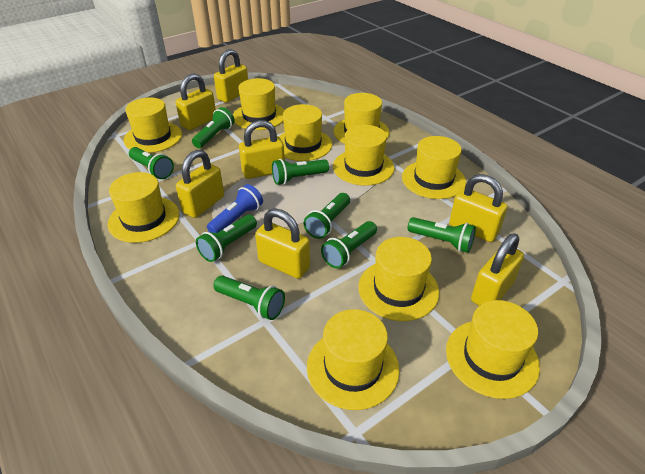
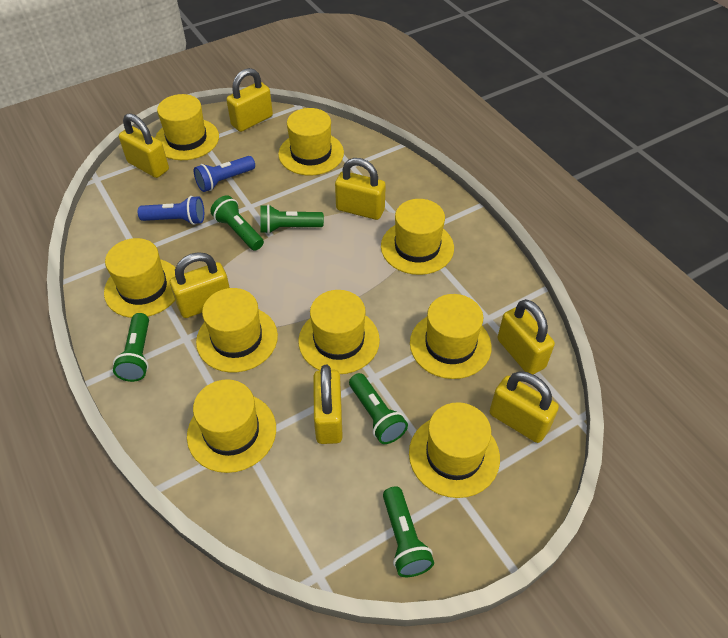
blue flashlight: [207,184,263,233] = 1 -> [138,196,204,225] [193,156,255,192] = 2
green flashlight: [129,147,174,179] [192,107,235,148] [196,215,257,262] [213,276,285,320] [272,159,329,185] [304,193,350,239] [321,221,377,268] [407,217,476,253] = 8 -> [113,313,149,382] [210,195,264,250] [260,204,324,234] [349,373,408,444] [383,486,434,577] = 5
yellow hat: [108,172,179,243] [124,98,182,153] [233,78,285,130] [279,104,332,161] [307,309,400,410] [333,125,394,186] [334,93,390,144] [358,237,439,321] [402,136,466,199] [446,300,540,399] = 10 -> [104,238,175,318] [155,94,219,160] [187,379,276,473] [196,288,278,372] [278,108,344,175] [298,290,380,374] [381,199,454,275] [409,402,500,498] [410,294,492,379] = 9

